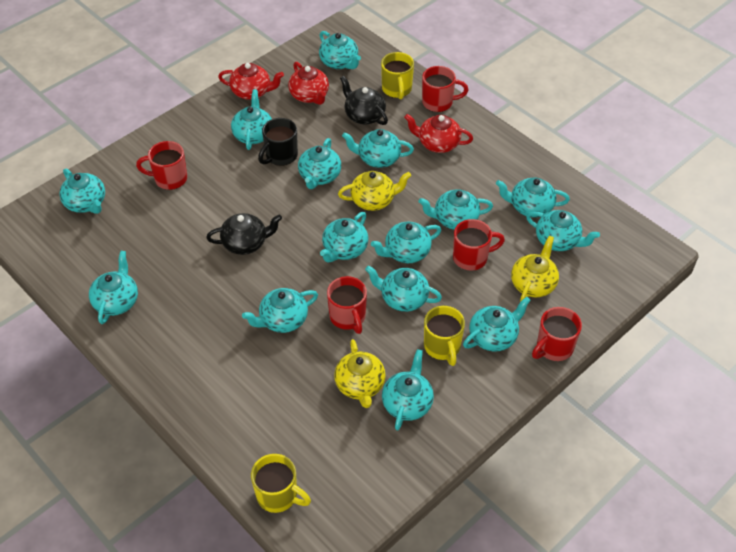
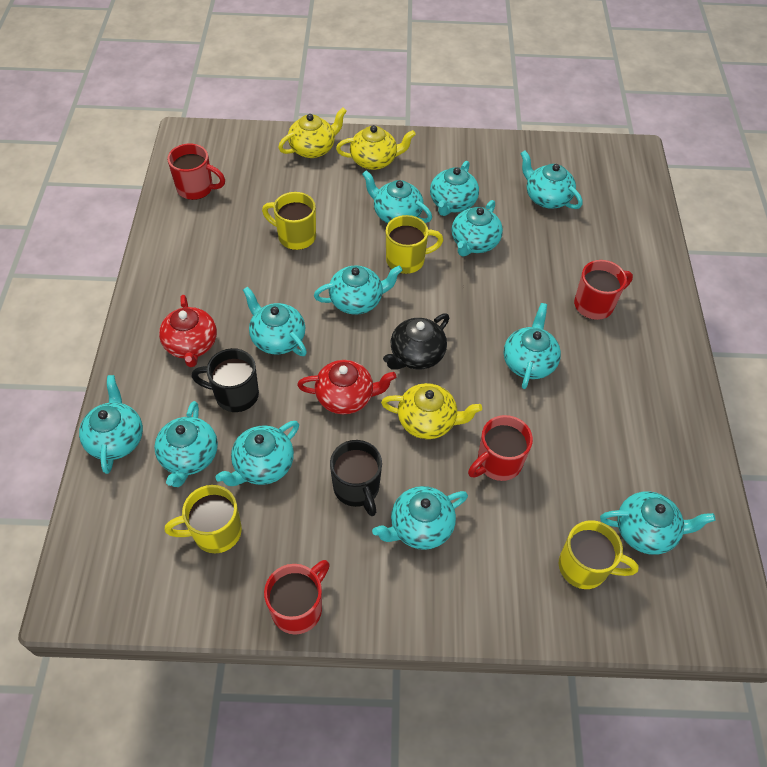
black mug: [258,118,298,166] = 1 -> [191,348,259,412] [330,440,382,516] = 2
black teapot: [206,213,282,255] [340,76,388,125] = 2 -> [383,313,449,370] = 1
red mug: [136,141,187,190] [327,276,367,334] [422,66,468,112] [453,219,505,271] [532,307,582,361] = 5 -> [167,143,225,200] [264,560,330,635] [468,415,533,481] [574,260,633,320] = 4
red teapot: [218,63,284,100] [288,61,329,105] [404,114,473,153] = 3 -> [159,295,217,367] [297,360,396,414] = 2
turquoise teapot: [59,169,105,214] [89,251,138,324] [231,89,272,150] [242,288,318,333] [298,138,341,189] [319,31,361,69] [320,212,368,263] [342,129,414,168] [365,266,442,312] [371,222,441,263] [382,349,434,430] [418,189,493,230] [463,297,531,352] [496,178,570,218] [526,210,600,251] = 15 -> [79,375,143,474] [154,401,218,487] [215,421,299,486] [243,287,307,356] [314,266,402,315] [362,170,432,223] [372,486,468,550] [430,161,479,216] [452,200,503,256] [503,303,561,389] [520,151,583,209] [600,491,716,555] = 12
yellow mug: [251,454,311,513] [381,52,414,100] [424,306,465,366] = 3 -> [165,485,242,553] [262,192,316,250] [386,215,443,274] [559,520,639,589] = 4

